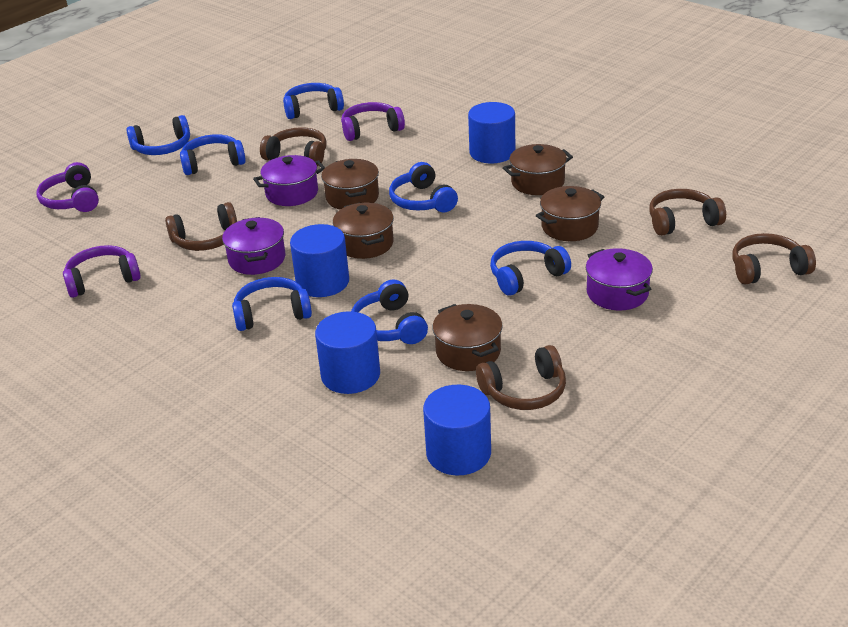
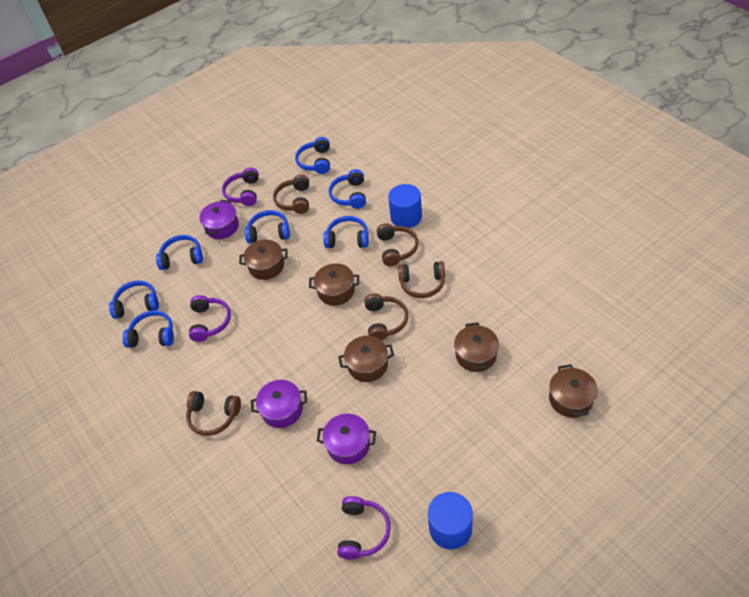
blue cylinder: [290,224,349,297] [315,311,380,394] [423,385,491,475] [468,102,515,164] = 4 -> [388,184,422,228] [428,492,473,549] = 2

